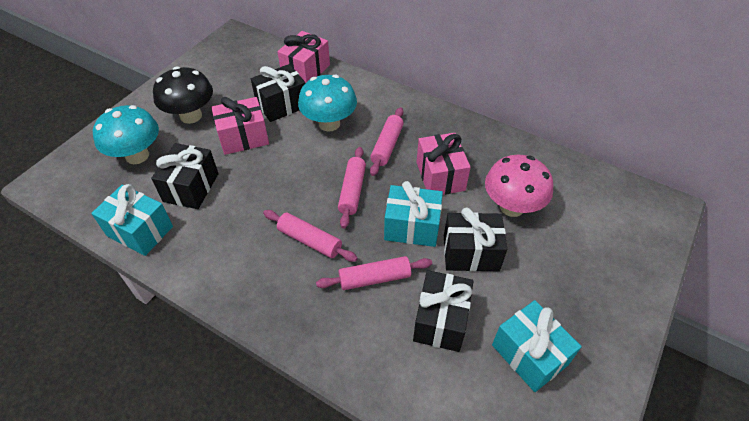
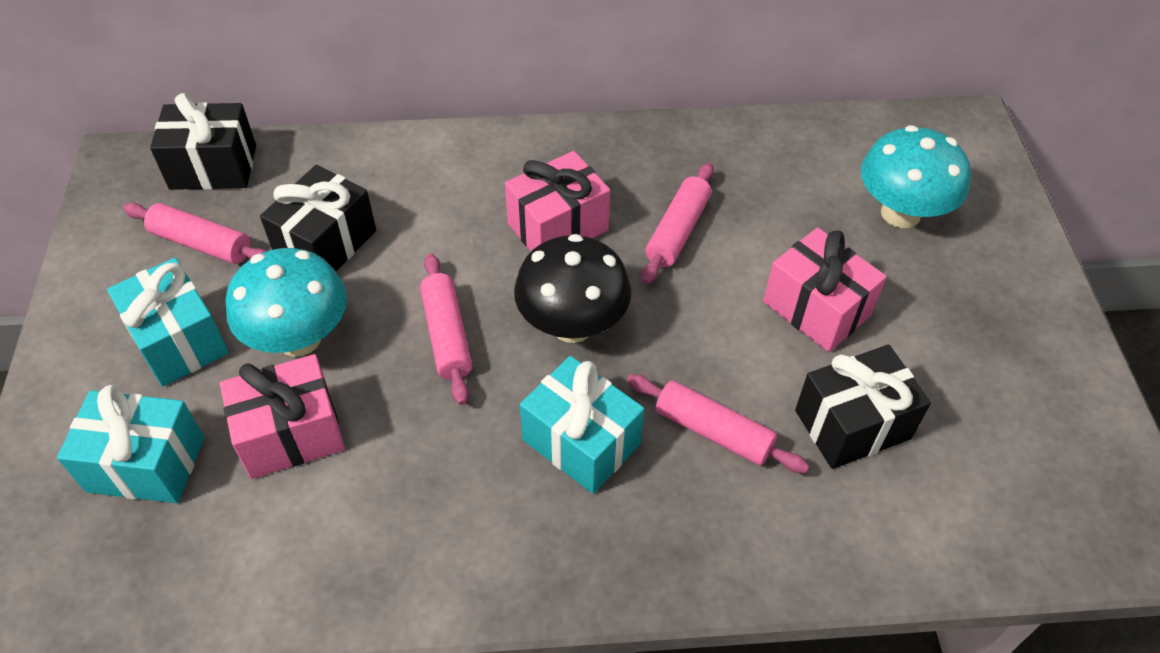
black gift: [151,143,219,209] [251,64,305,122] [413,270,474,352] [444,207,507,272] = 4 -> [150,93,256,190] [260,165,376,271] [795,345,931,469] = 3
pink mushroom: [485,154,554,217] = 1 -> none = 0

